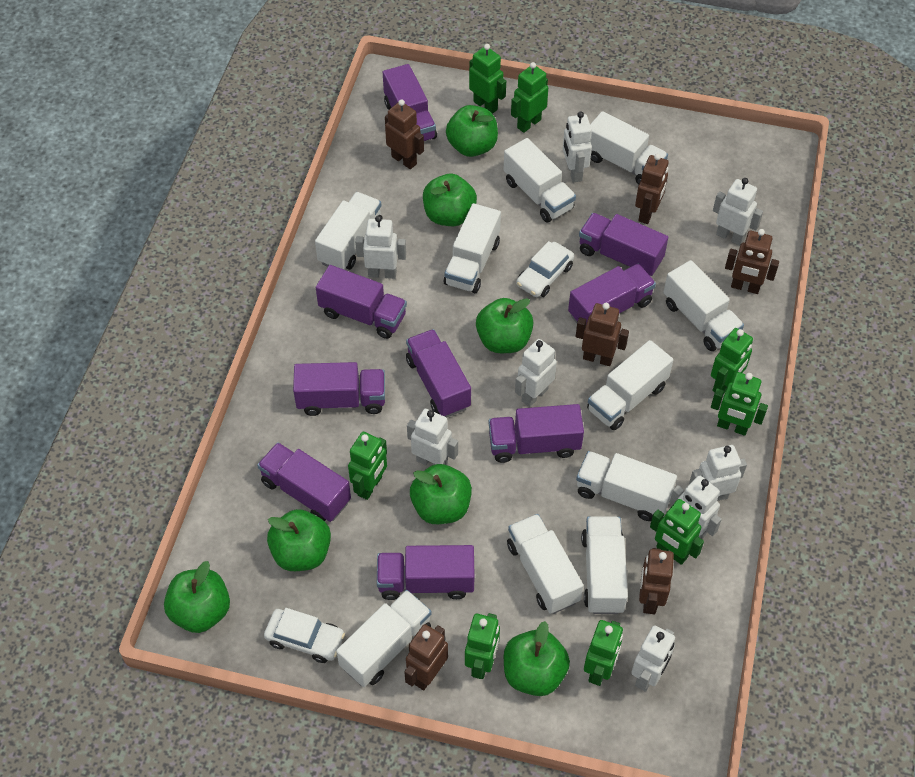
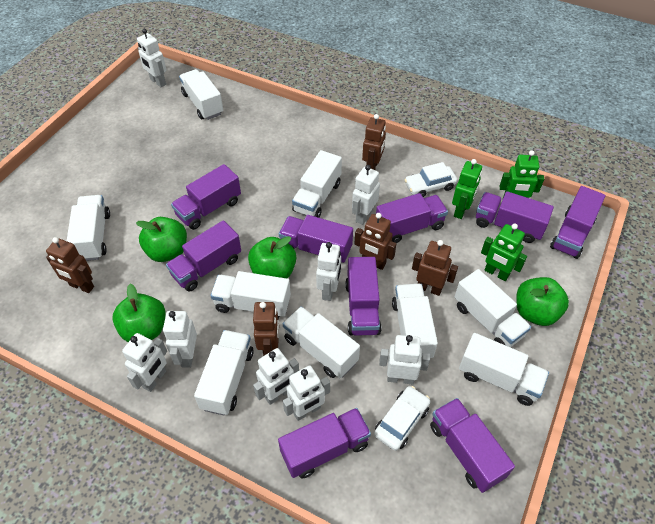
brown robot: [385,99,424,169] [404,624,448,690] [576,303,629,366] [635,154,669,224] [639,548,674,614] [725,229,779,294] = 6 -> [46,237,94,293] [253,302,279,356] [355,213,396,270] [362,114,386,170] [412,240,458,296] = 5
green apple: [164,561,230,633] [267,509,331,571] [410,464,472,524] [423,174,477,226] [446,105,498,157] [476,298,534,353] [504,621,570,696] = 7 -> [112,284,166,342] [136,217,187,262] [248,236,296,278] [516,277,569,326] = 4
green robot: [348,432,387,500] [465,613,500,679] [469,44,506,114] [511,62,548,133] [584,620,623,686] [650,499,704,565] [711,328,753,393] [711,372,768,436] = 8 -> [452,159,482,219] [481,224,527,281] [500,150,544,198] = 3
white truck: [315,192,383,270] [336,590,432,687] [444,203,501,293] [503,138,576,223] [507,514,584,614] [576,451,677,521] [581,516,628,614] [587,340,673,430] [590,111,668,185] [663,260,744,351] = 10 -> [67,195,110,261] [179,69,223,120] [194,330,253,415] [210,271,291,319] [283,306,360,378] [292,150,342,218] [392,284,438,358] [454,269,531,347] [459,333,549,406] = 9

